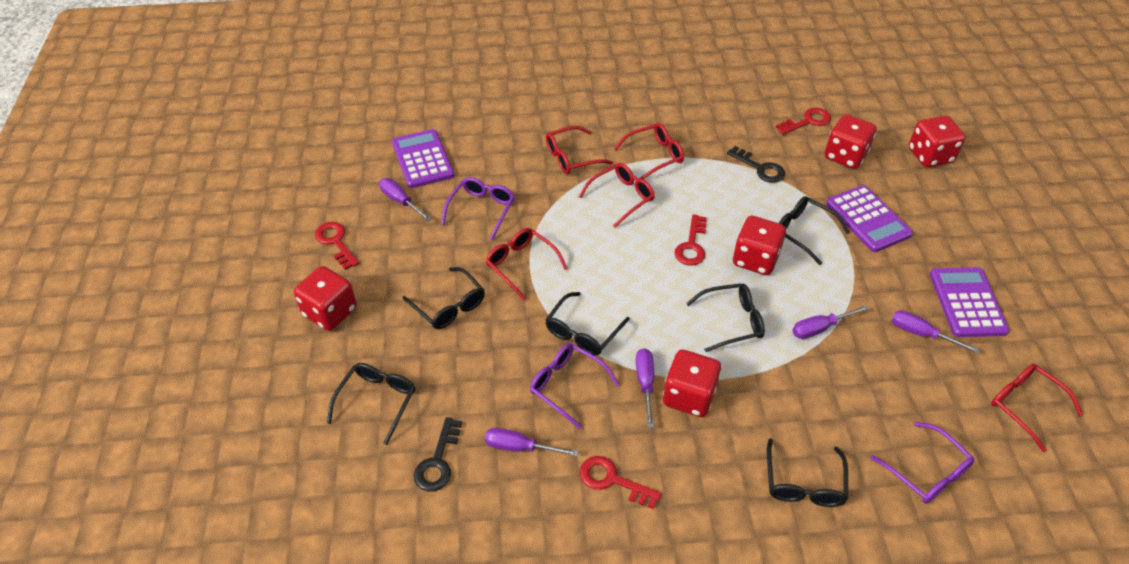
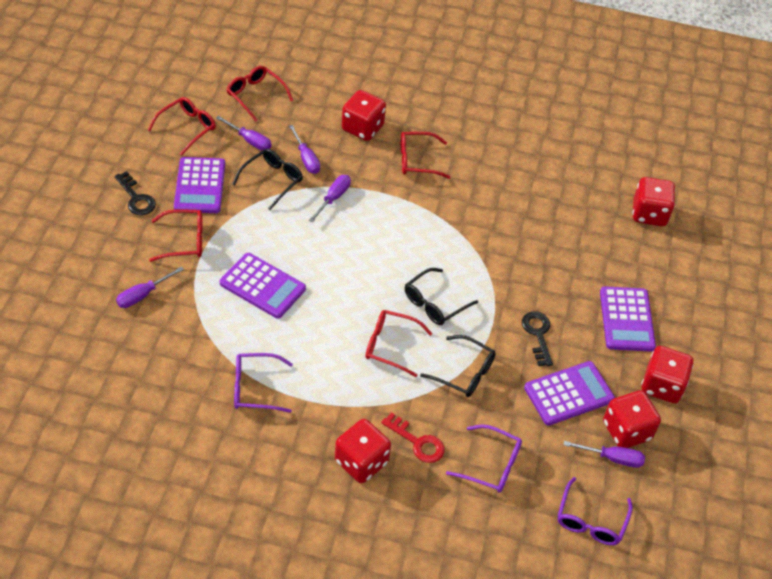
black glasses: [327,363,416,445] [402,267,485,329] [545,292,630,355] [686,283,765,352] [767,438,848,507] [779,196,850,265] = 6 -> [232,149,303,210] [405,268,478,325] [420,335,496,397] = 3
purple calculator: [392,129,454,188] [826,185,913,252] [930,267,1009,337] = 3 -> [174,157,225,213] [220,253,306,319] [524,361,615,426] [600,286,656,352] = 4
red key: [315,222,359,270] [580,456,662,509] [675,214,707,265] [776,108,831,135] = 4 -> [381,412,445,463] = 1

